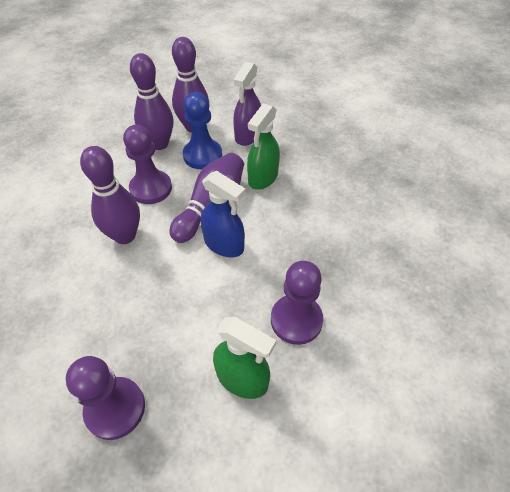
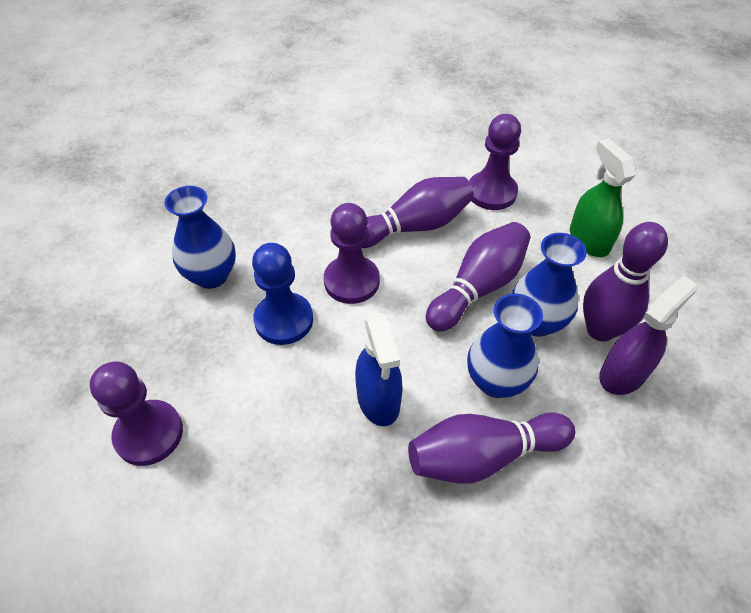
blue vase: none = 0 -> [164,186,236,289] [467,294,543,398] [512,233,587,337] = 3
green spray bottle: [213,317,276,399] [247,104,280,190] = 2 -> [570,138,636,257] = 1

